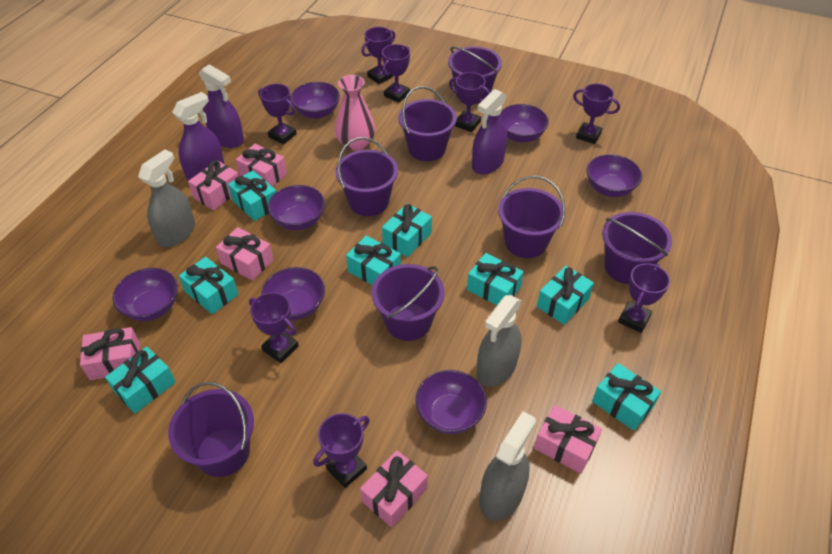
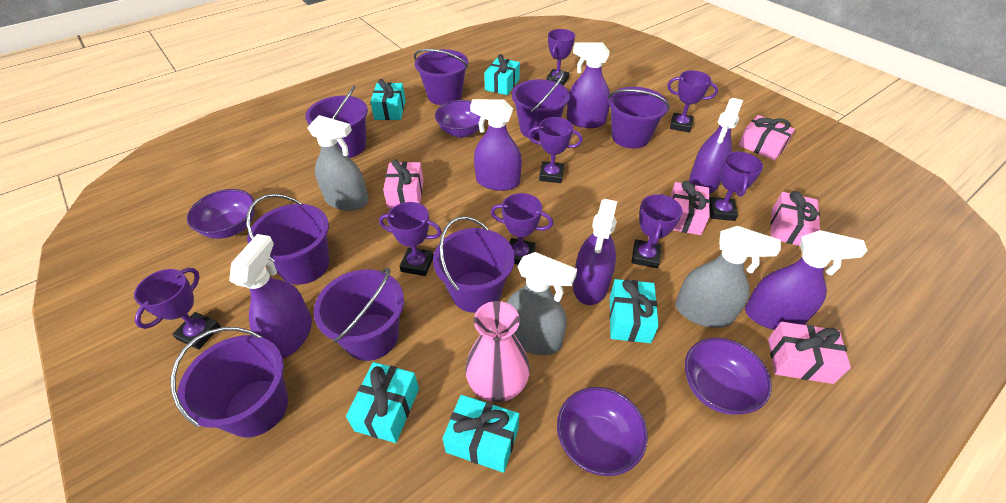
pink gift: [80,327,140,380] [188,160,239,211] [216,227,274,281] [236,144,287,187] [360,450,428,528] [534,405,602,474] = 6 -> [383,160,423,209] [670,181,710,235] [739,115,795,161] [768,322,851,384] [771,191,820,246] = 5
purple bowl: [113,268,178,321] [261,267,325,320] [268,185,325,230] [291,82,340,119] [416,370,487,434] [500,104,549,142] [587,154,642,197] = 7 -> [187,189,255,239] [435,100,481,138] [557,387,648,476] [685,337,772,415] = 4
purple bucket: [168,381,254,477] [335,137,398,216] [372,264,444,341] [398,86,457,161] [448,46,502,104] [498,176,565,258] [602,212,672,284] = 7 -> [171,327,288,437] [246,194,329,285] [305,86,368,158] [314,268,404,361] [414,49,468,105] [433,216,515,313] [512,71,570,140] [608,87,670,149] = 8
purple spray bottle: [172,92,225,181] [199,64,244,148] [472,89,507,175] = 3 -> [229,234,312,358] [470,99,522,191] [567,43,610,128] [573,199,617,305] [689,98,743,194] [745,230,868,330] = 6
turquoise gift: [105,347,176,414] [179,257,238,314] [228,170,276,221] [346,236,401,285] [382,203,432,257] [467,253,523,305] [537,266,594,325] [592,363,661,431] = 8 -> [346,362,419,443] [370,79,406,120] [442,395,519,473] [484,54,520,95] [609,279,659,343] = 5

